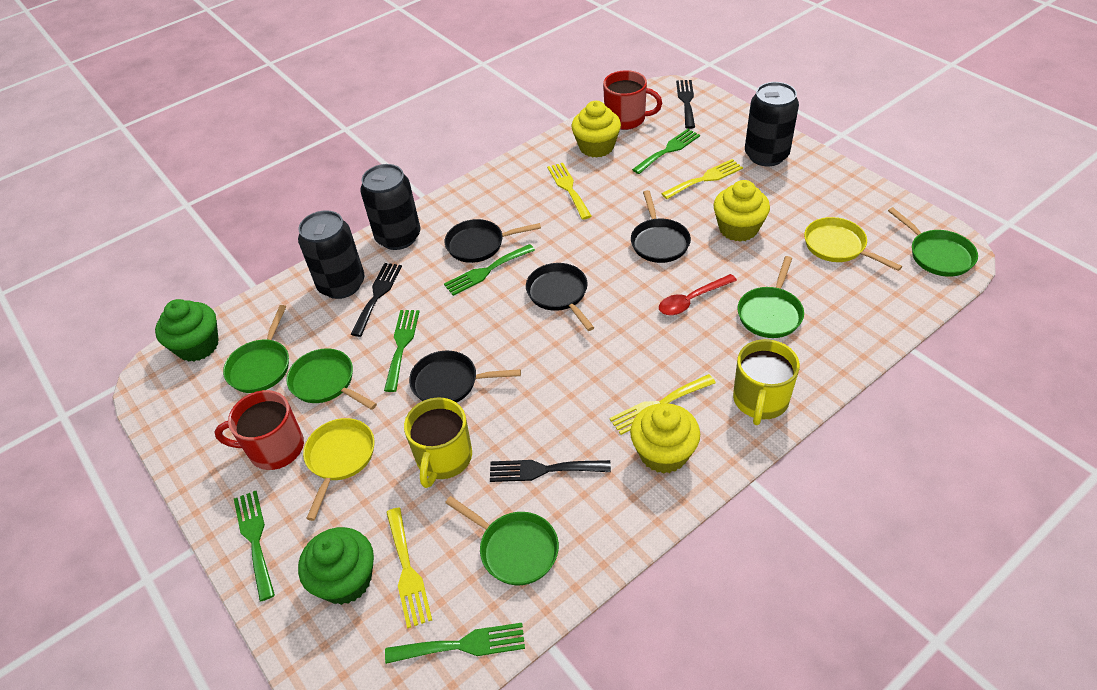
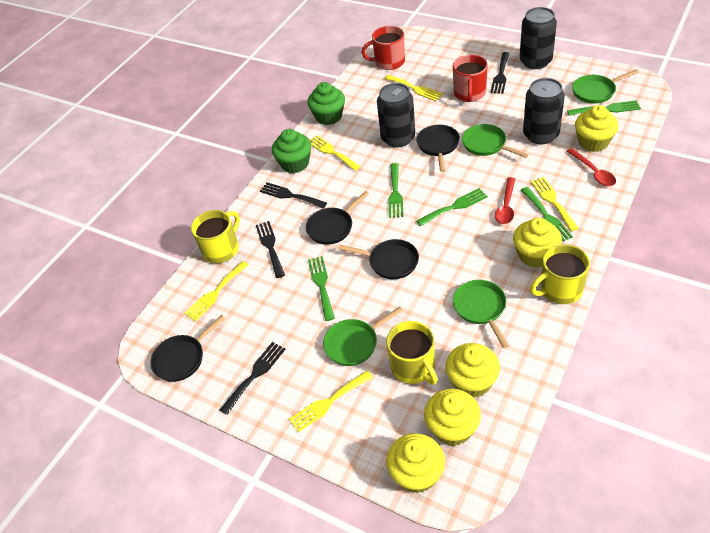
black fork: [351,263,402,337] [490,460,611,482] [676,80,695,129] = 3 -> [220,342,286,415] [256,221,285,278] [260,182,327,208] [491,52,509,94] = 4
green pan: [223,305,289,393] [286,348,377,410] [445,496,559,585] [738,256,804,338] [888,207,978,277] = 5 -> [323,307,403,366] [453,280,509,348] [462,124,529,158] [572,69,639,104] = 4
red spoon: [659,274,737,315] = 1 -> [495,177,515,224] [567,148,616,186] = 2
yellow cupcake: [572,101,621,158] [630,403,700,474] [714,180,770,242] = 3 -> [386,433,445,493] [424,389,481,446] [445,343,500,398] [513,218,562,268] [575,105,619,152] = 5
yellow fork: [386,507,432,628] [547,163,592,220] [609,374,716,435] [661,159,743,199] = 4 -> [184,261,248,321] [289,370,373,432] [310,135,360,171] [385,75,443,101] [531,177,579,231] = 5
yellow mug: [404,397,472,488] [733,339,800,425] = 2 -> [191,210,240,263] [386,321,437,385] [530,244,590,304] = 3
yellow pan: [303,418,374,521] [804,217,902,271] = 2 -> none = 0

